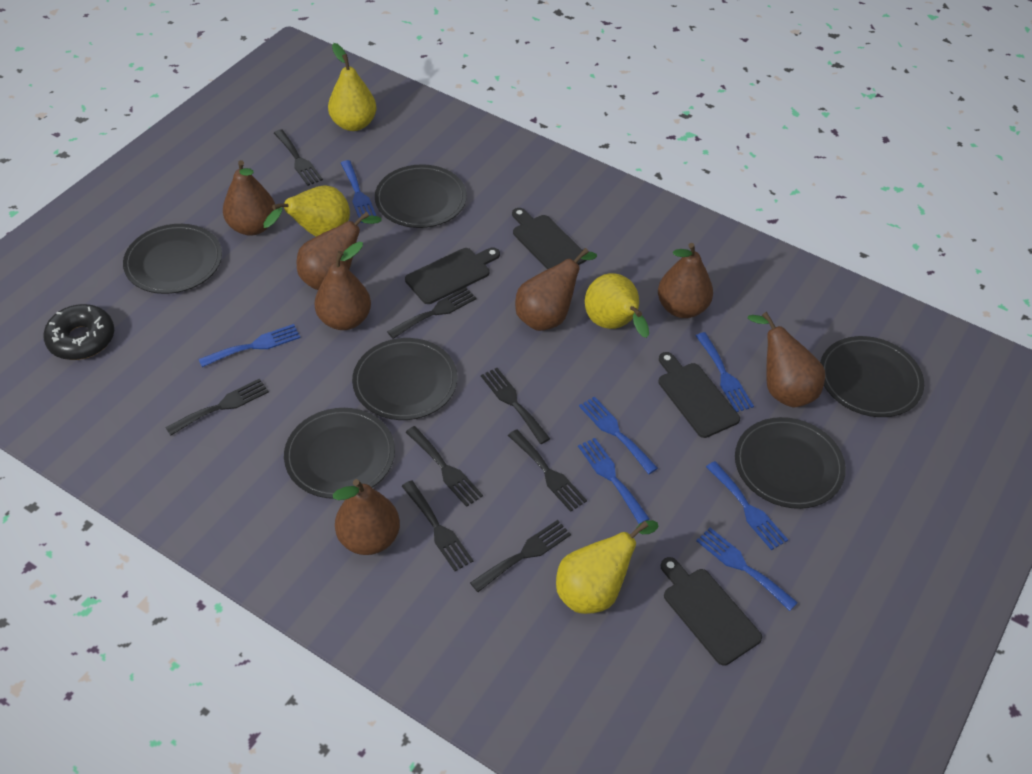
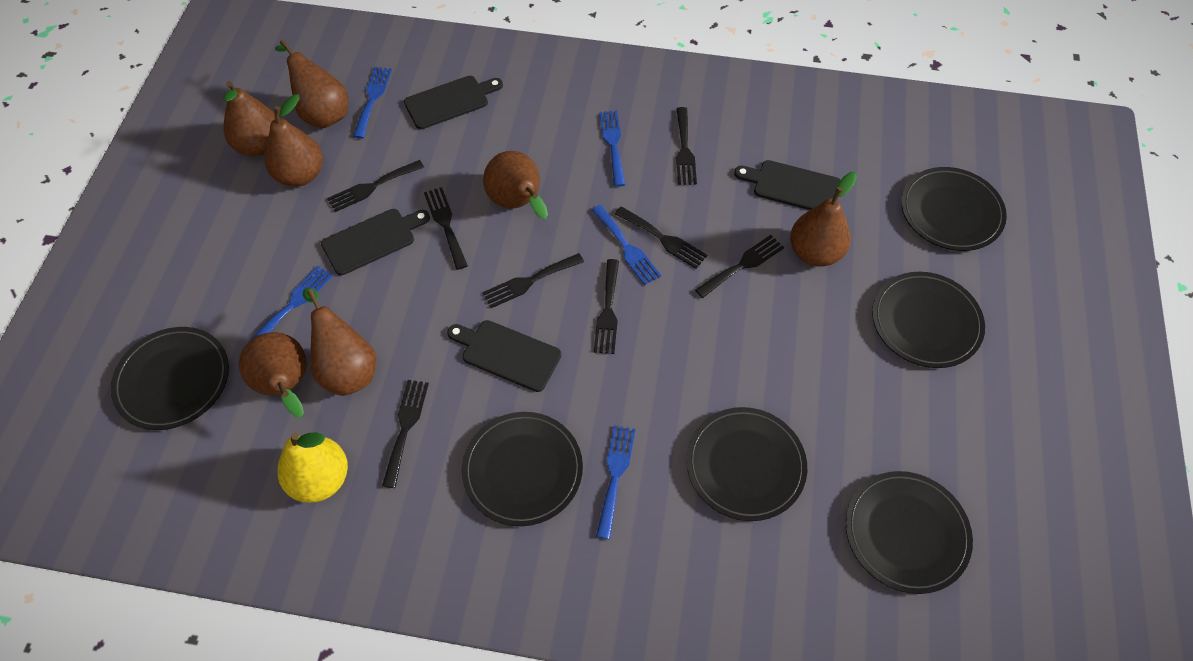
black donut: [43,304,114,360] = 1 -> none = 0
blue fork: [199,324,301,367] [341,160,376,223] [578,438,650,524] [579,396,658,474] [696,332,754,412] [696,528,798,611] [706,461,788,550] = 7 -> [251,266,333,340] [353,67,392,138] [592,205,661,285] [596,425,636,539] [599,110,625,187] = 5
yellow pear: [263,185,350,237] [328,43,376,131] [556,520,659,614] [585,273,649,338] = 4 -> [277,432,348,503] = 1

